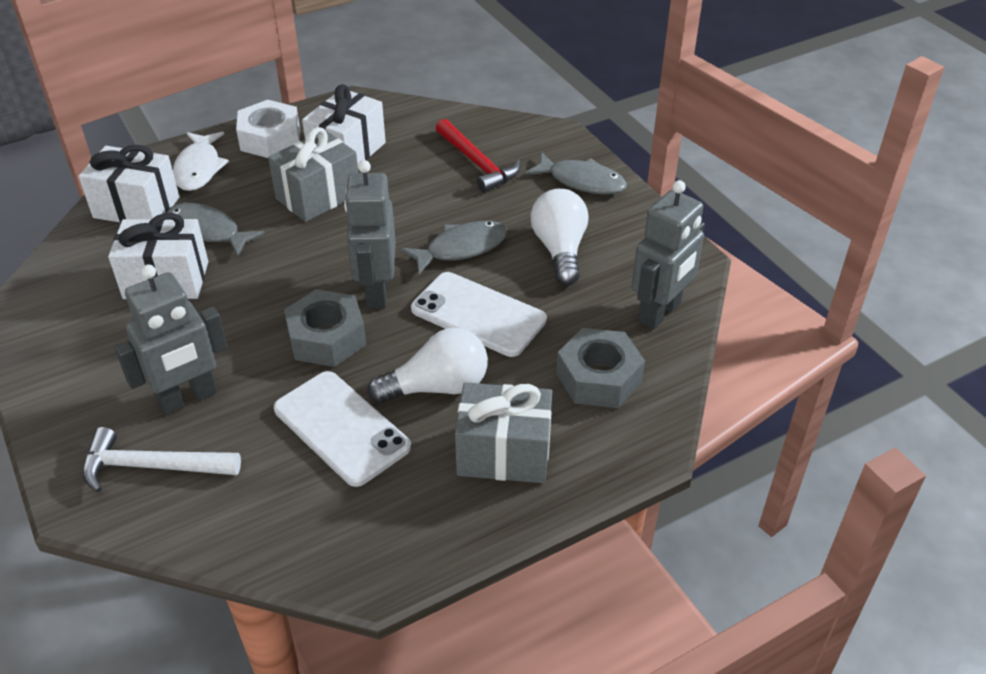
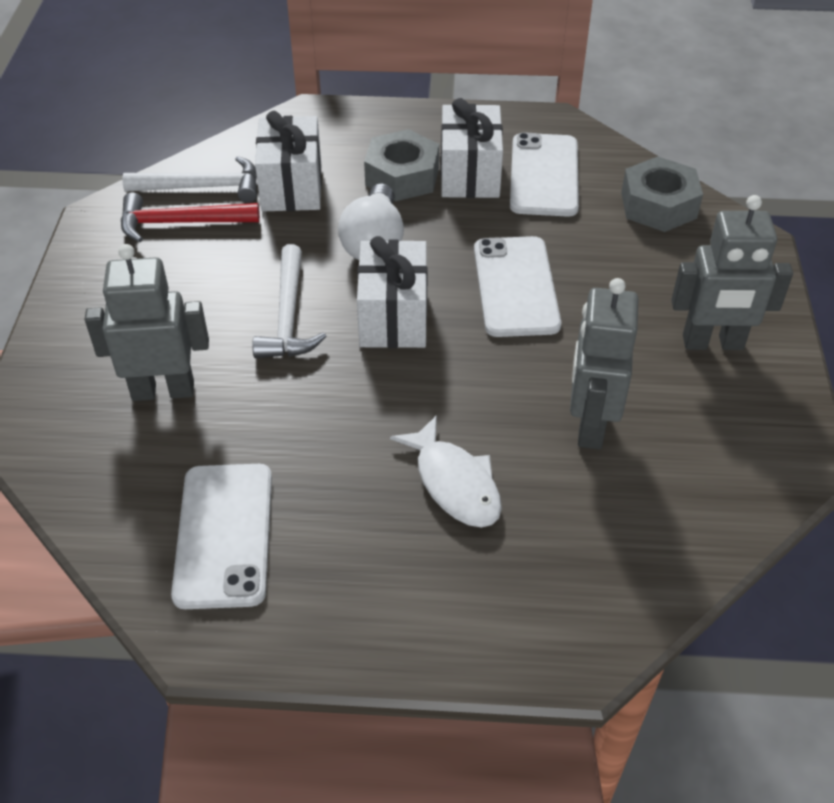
grey fish: [166,203,265,256] [401,221,508,274] [525,152,627,195] = 3 -> none = 0
grey gift: [268,127,358,222] [455,382,552,483] = 2 -> none = 0
white hammer: [82,427,241,492] = 1 -> [123,156,257,203] [252,244,327,358] = 2
white light bulb: [367,328,488,404] [531,189,588,286] = 2 -> [338,183,404,260] = 1
white nut: [236,100,300,158] = 1 -> none = 0
white phone: [274,371,411,487] [411,272,547,357] = 2 -> [171,464,272,609] [474,236,561,337] [510,132,579,217] = 3

